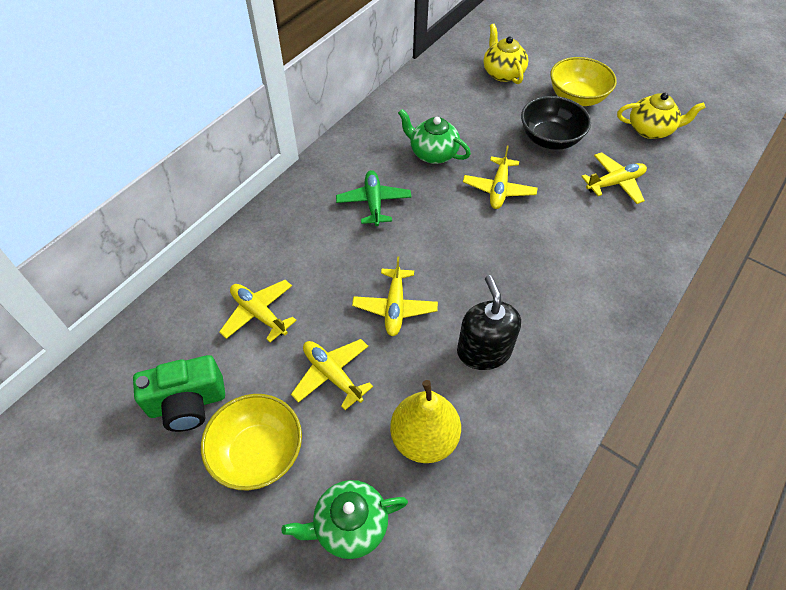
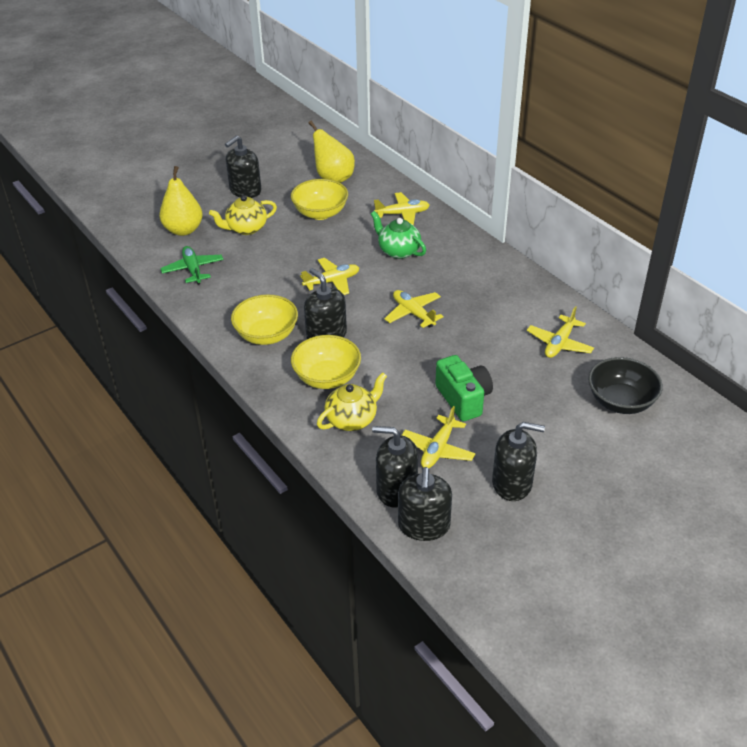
black soap dispenser: [457,275,521,370] = 1 -> [225,135,262,198] [304,268,347,339] [372,426,418,508] [398,467,452,541] [492,422,545,501] = 5
green teapot: [282,480,408,559] [398,109,471,164] = 2 -> [371,211,426,259] = 1
yellow bowl: [201,394,302,490] [550,57,617,106] = 2 -> [231,295,298,345] [291,179,348,220] [291,335,361,389] = 3
yellow pear: [390,380,461,463] = 1 -> [159,166,203,236] [308,121,355,183] = 2

